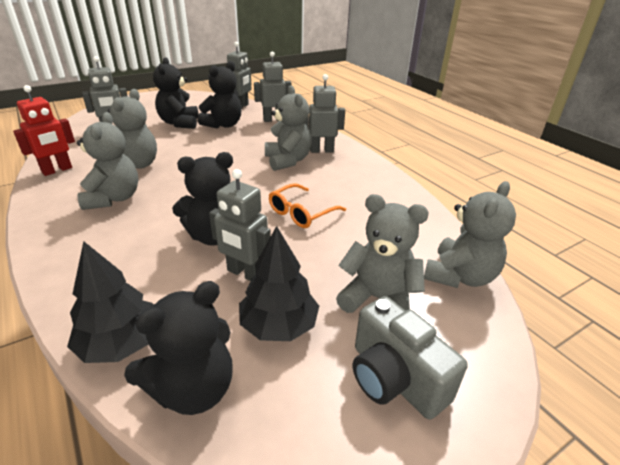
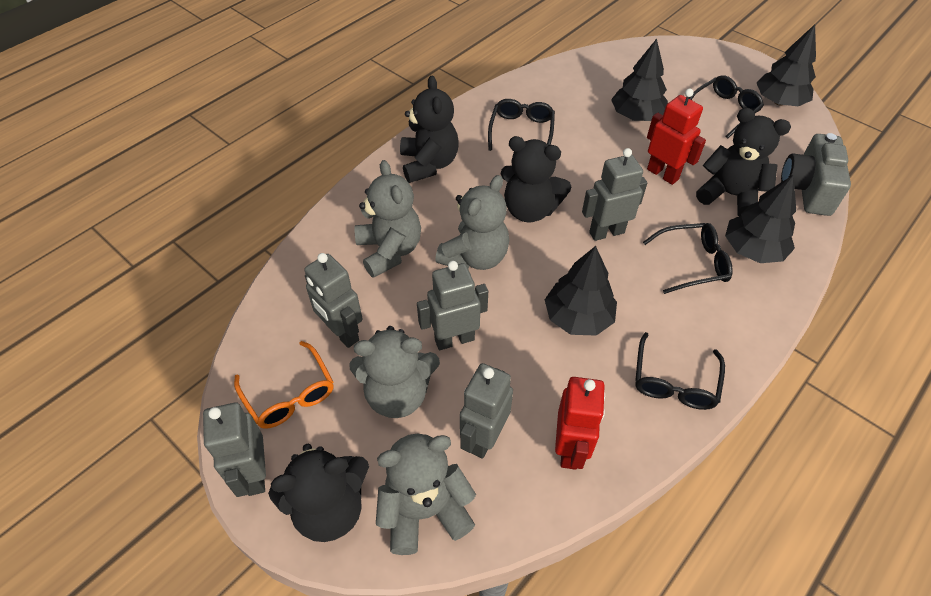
black glasses: none = 0 -> [488,99,555,151] [635,332,725,410] [643,223,733,294] [689,75,764,139] = 4
black tree: [67,241,153,363] [239,226,319,341] = 2 -> [545,246,617,336] [611,39,668,121] [725,175,796,263] [757,25,816,106] = 4
grey teddy bear: [77,112,139,210] [108,89,157,169] [265,86,312,171] [336,194,429,313] [424,181,516,288] = 5 -> [349,326,440,418] [355,160,421,278] [376,434,476,555] [435,175,509,270] = 4
red robot: [13,85,75,176] = 1 -> [555,377,605,470] [647,88,706,185] = 2

